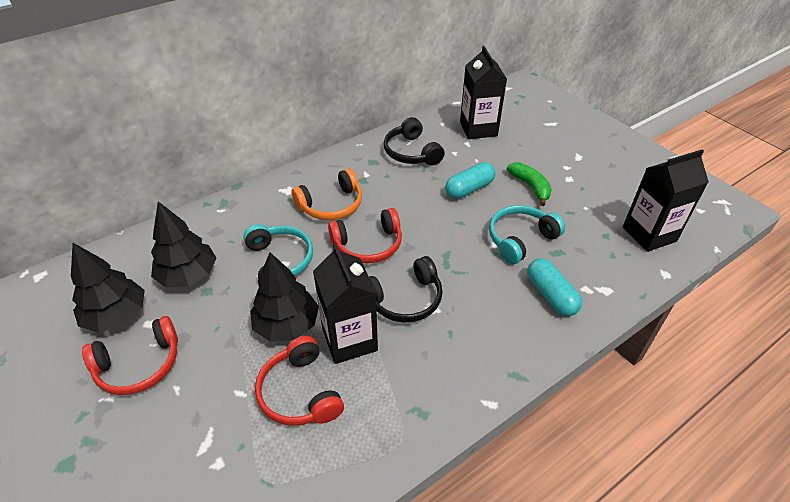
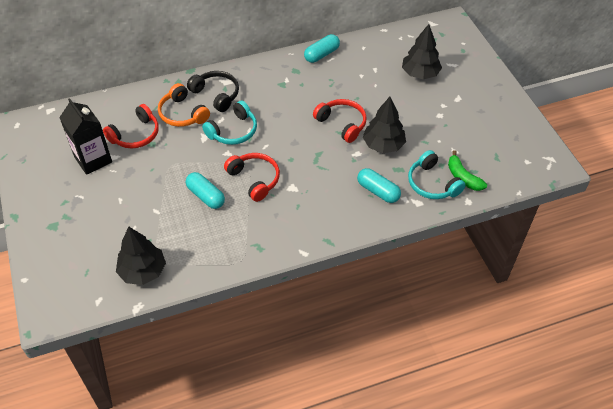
black carton: [313,244,378,364] [460,46,507,139] [623,149,709,252] = 3 -> [59,98,112,175] = 1
black headphones: [369,256,443,323] [384,117,445,166] = 2 -> [187,71,239,112] = 1
turquoise capsule: [445,162,495,199] [527,258,582,316] = 2 -> [186,172,225,209] [304,34,340,63] [357,168,401,203] = 3

